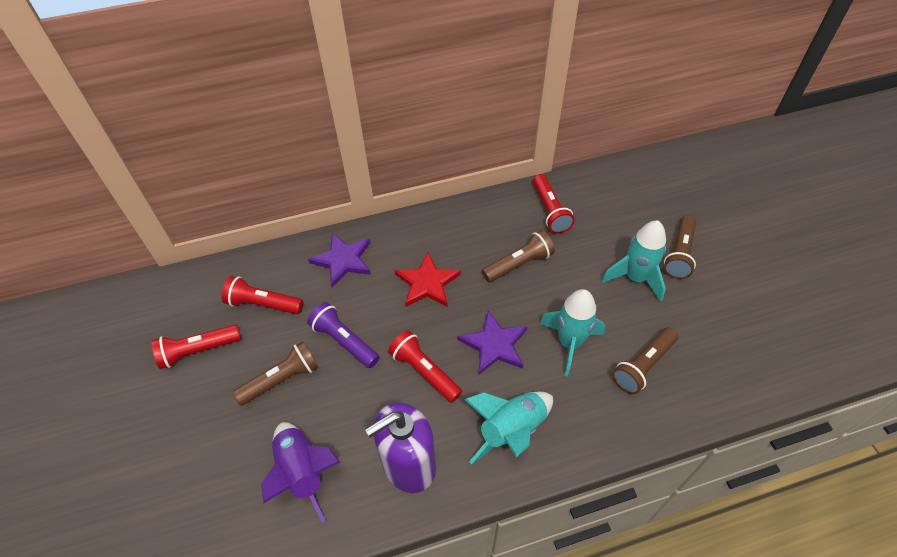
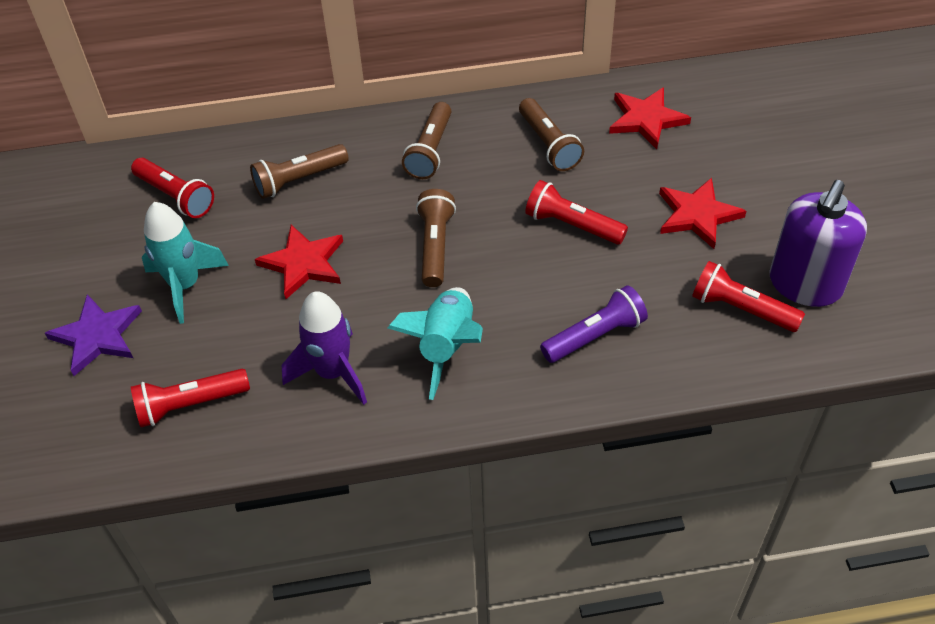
purple star: [308,232,371,287] [458,310,528,374] = 2 -> [45,294,142,376] = 1
red star: [394,252,461,307] = 1 -> [255,225,343,299] [609,87,691,149] [659,178,746,249] = 3
turquoise rocket: [464,392,553,464] [539,289,605,377] [601,221,666,302] = 3 -> [142,202,229,324] [388,287,483,400] = 2

